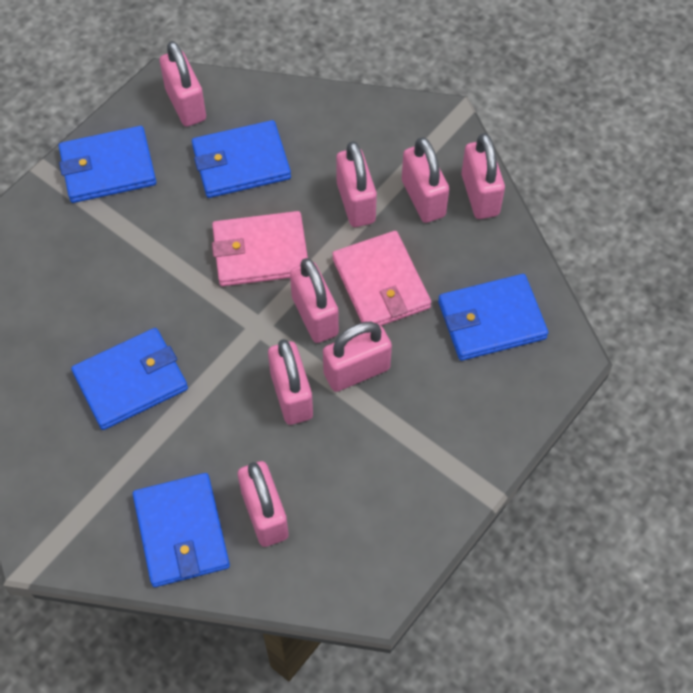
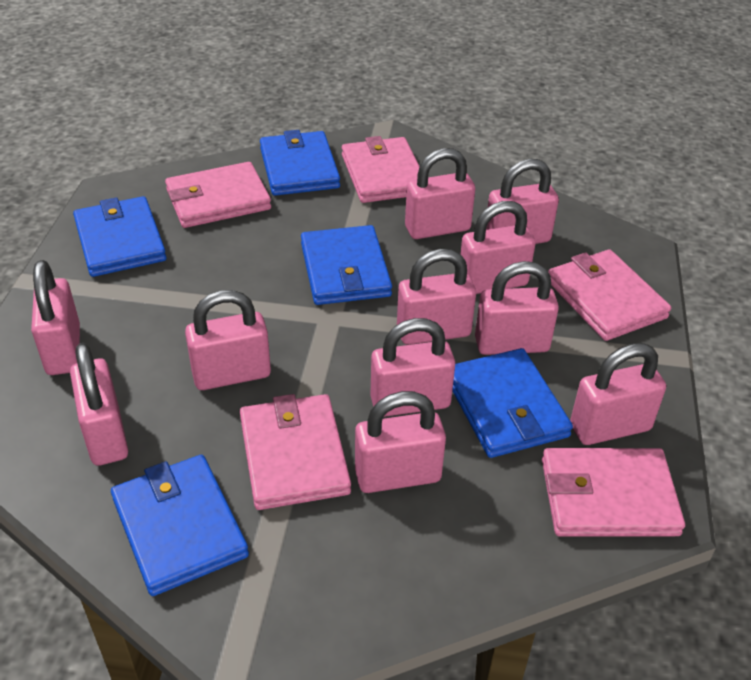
pink padlock: [159,41,206,127] [238,461,289,547] [268,339,313,425] [290,258,339,343] [323,322,392,392] [336,141,377,227] [402,137,449,223] [462,133,505,219] = 8 -> [31,260,80,375] [70,343,128,466] [185,290,271,390] [355,391,446,493] [370,318,455,417] [397,249,476,345] [405,148,475,239] [461,201,536,294] [475,261,559,355] [486,159,559,244] [570,343,666,445] = 11
pink wallet: [212,211,308,286] [332,231,431,326] = 2 -> [165,162,271,228] [240,394,351,510] [342,136,420,203] [542,448,685,537] [548,249,671,341] = 5

